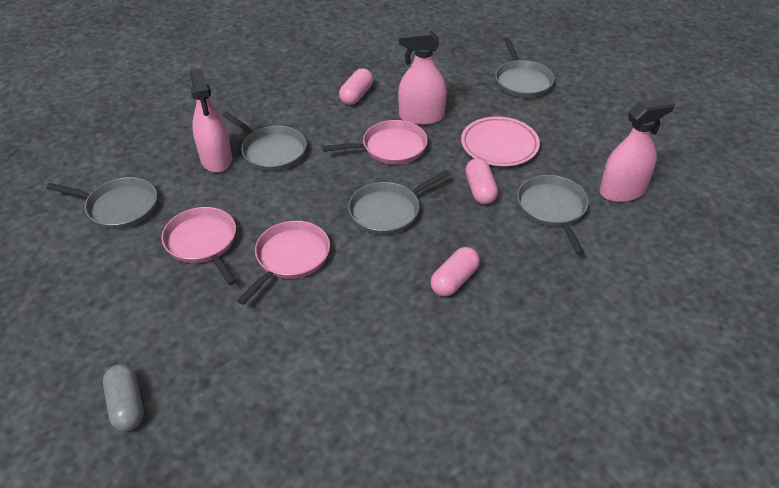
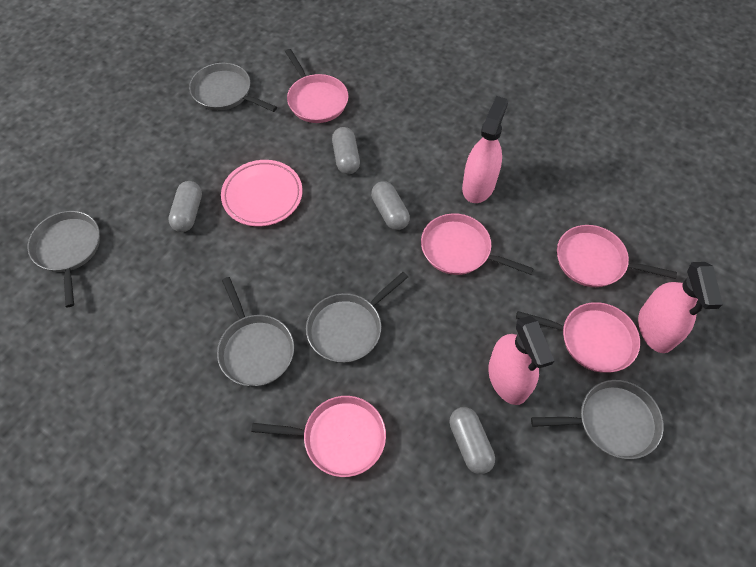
grey capsule: [103,364,144,432] = 1 -> [168,181,202,232] [332,127,360,174] [371,181,410,230] [449,407,495,474] = 4
pink capsule: [339,68,373,105] [431,247,480,297] [465,158,498,204] = 3 -> none = 0
pink pan: [161,207,237,285] [237,221,330,305] [323,120,428,165] = 3 -> [251,396,386,477] [285,49,348,123] [421,213,534,275] [516,302,640,373] [557,225,677,287] = 5

